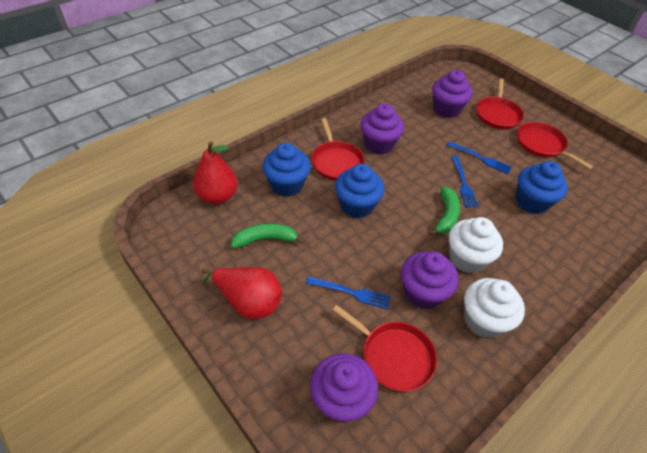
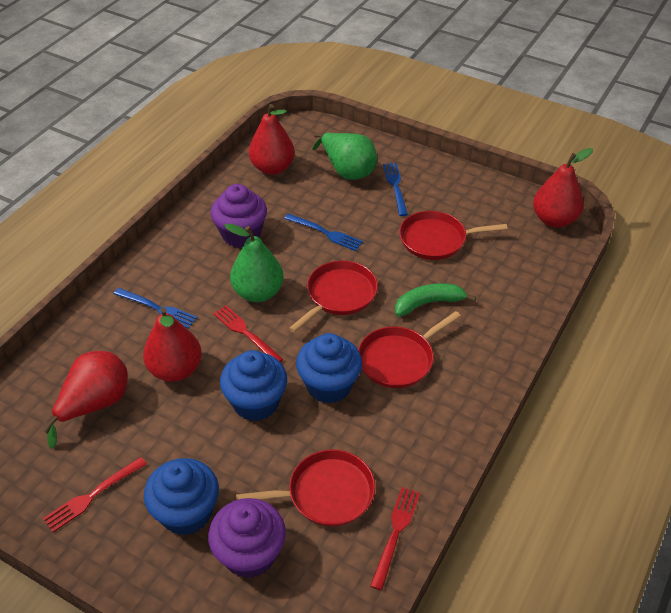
green banana: [231,223,305,248] [429,186,460,236] = 2 -> [395,283,476,316] = 1
green pear: none = 0 -> [224,223,284,302] [312,133,377,180] = 2
purple cupcake: [310,353,378,422] [360,103,404,155] [401,251,458,310] [432,70,473,118] = 4 -> [208,498,286,578] [211,184,267,248] = 2
red fork: none = 0 -> [43,457,147,532] [213,305,283,362] [370,487,420,590] = 3
red pear: [193,141,238,204] [201,267,282,319] = 2 -> [43,351,128,449] [143,307,202,382] [249,104,295,175] [533,148,593,228] = 4
white cupcake: [449,217,503,273] [464,278,525,338] = 2 -> none = 0

